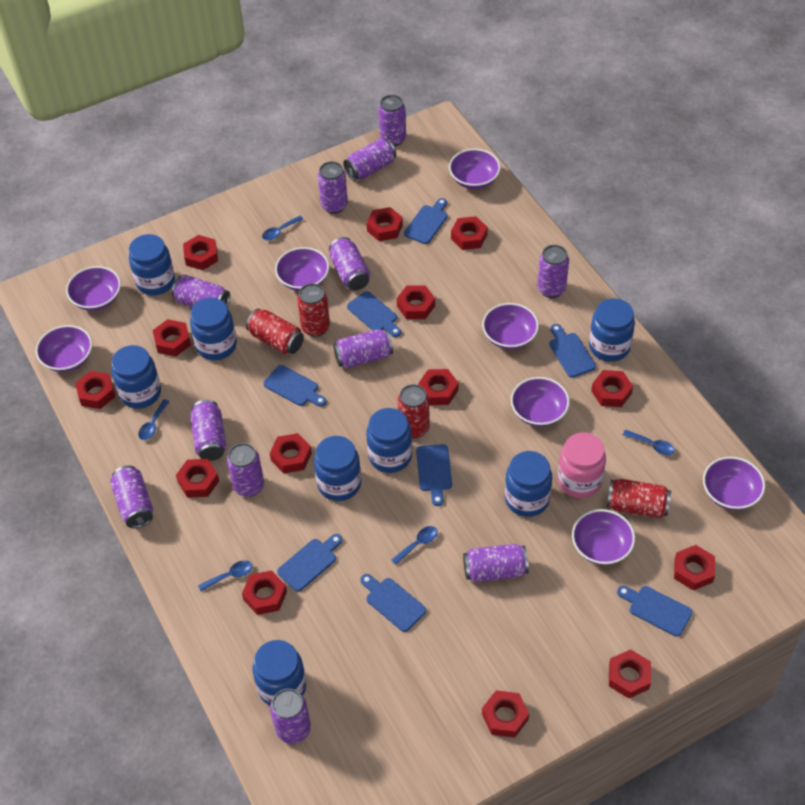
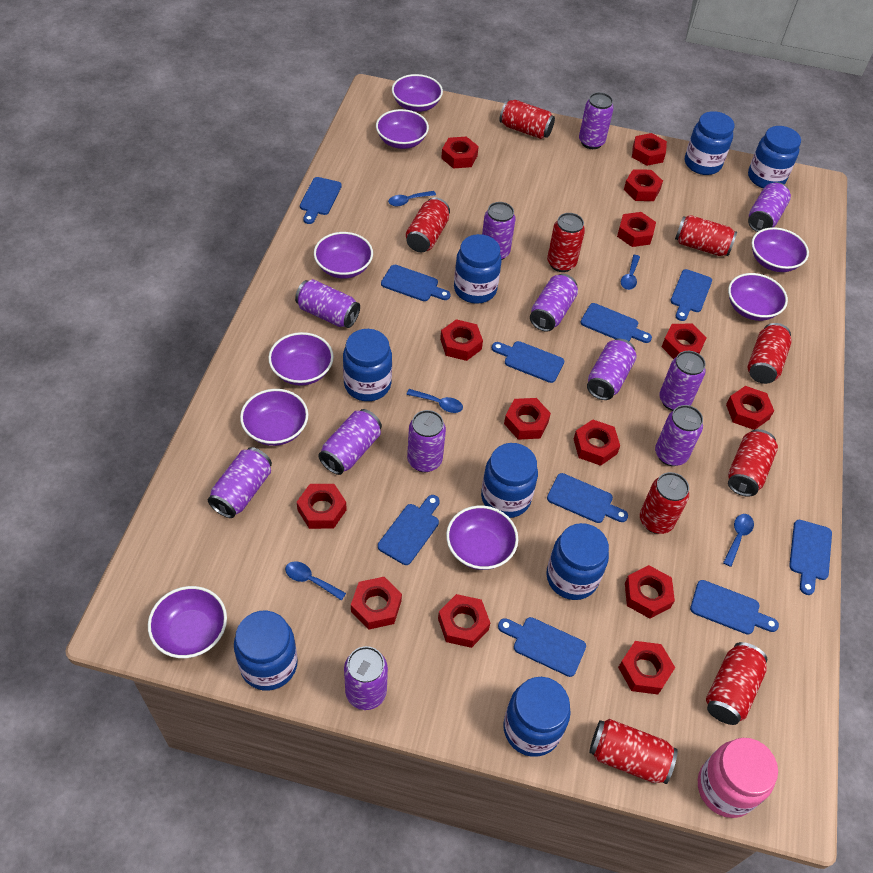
blue cutting board: [263,365,326,407] [277,534,342,592] [347,291,401,337] [360,574,426,632] [404,198,448,244] [416,444,452,506] [549,324,596,378] [617,586,693,637] = 8 -> [300,177,342,224] [378,495,440,565] [381,265,451,301] [492,341,564,383] [498,617,586,677] [547,473,628,523] [580,303,652,343] [671,269,712,321] [690,580,779,635] [789,520,832,595] = 10
purple bowl: [36,325,92,372] [66,266,121,311] [275,247,329,291] [449,149,501,189] [482,303,539,350] [511,377,570,427] [572,509,635,565] [703,457,765,510] = 8 -> [148,586,227,658] [240,389,308,446] [268,332,334,386] [314,232,373,279] [376,109,429,149] [392,74,443,112] [446,505,518,570] [728,273,788,321] [752,227,809,272] = 9
red can: [246,309,304,354] [297,283,330,337] [397,384,430,438] [607,479,671,518] = 4 -> [406,197,450,252] [500,100,555,139] [547,213,585,272] [589,719,678,784] [640,472,689,534] [675,215,737,256] [706,642,767,725] [728,429,778,497] [747,323,792,384] = 9

